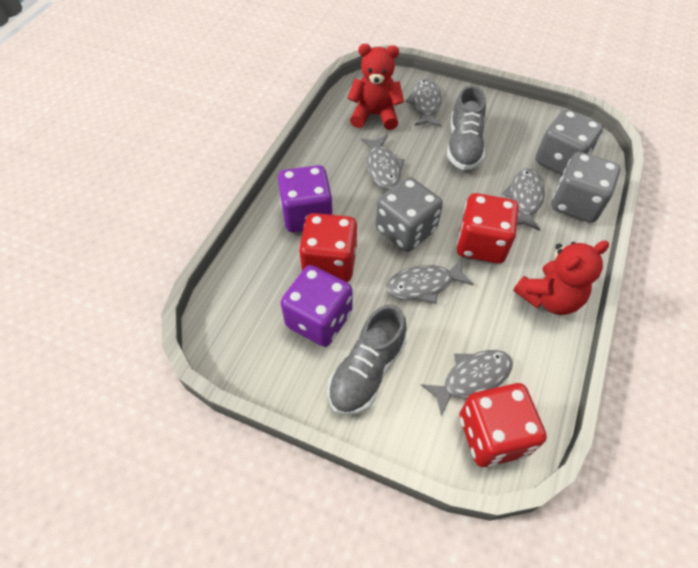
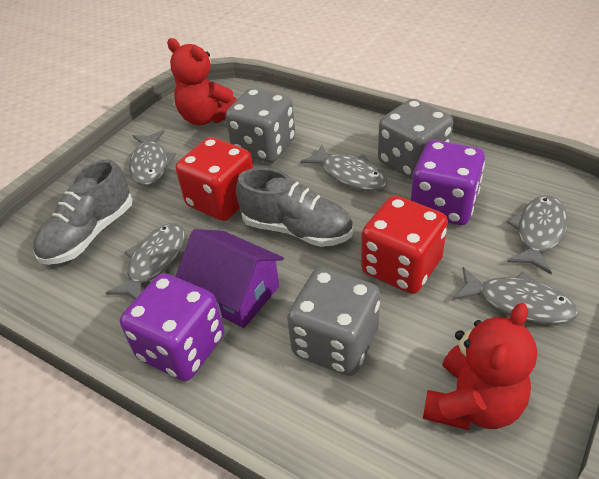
purple house: none = 0 -> [176,229,284,328] = 1
red dice: [299,213,357,282] [457,193,519,264] [459,383,547,467] = 3 -> [176,137,253,221] [361,196,448,294] = 2

